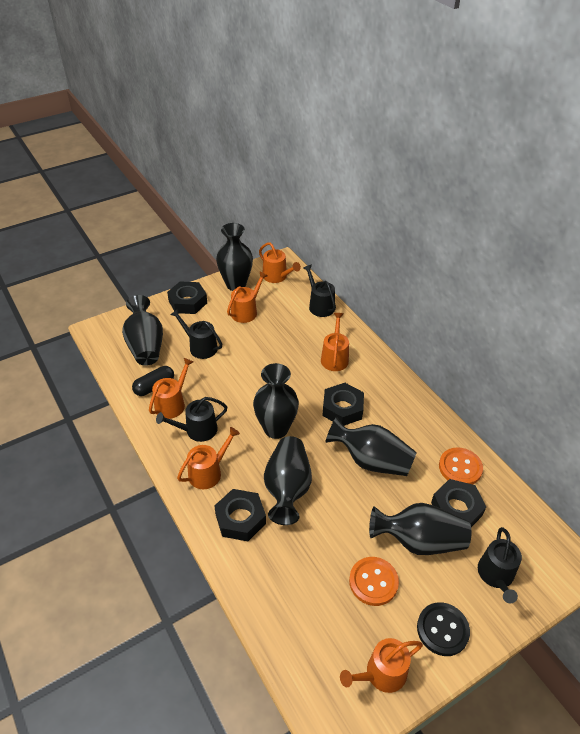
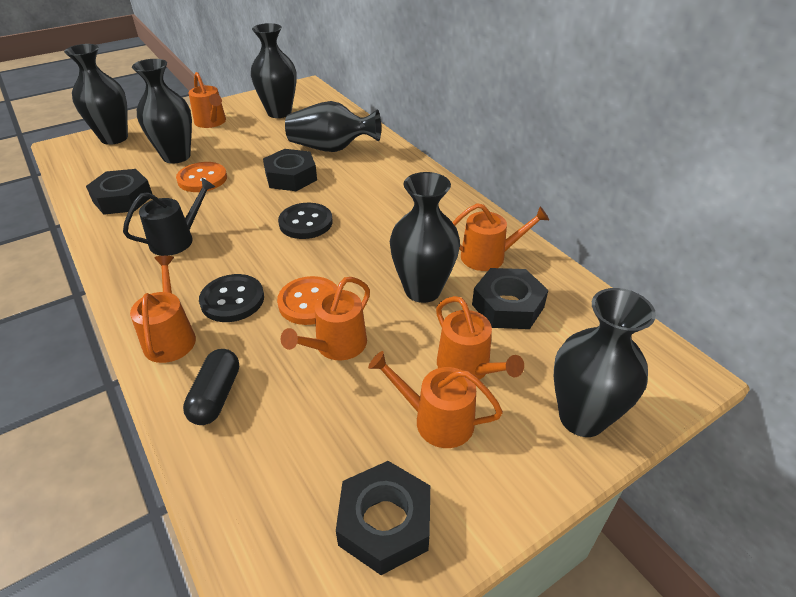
black button: [417,602,470,656] = 1 -> [199,274,264,322] [278,203,333,239] = 2
black watering can: [156,397,227,442] [170,309,222,359] [303,265,336,317] [478,527,522,603] = 4 -> [123,178,215,256] = 1

